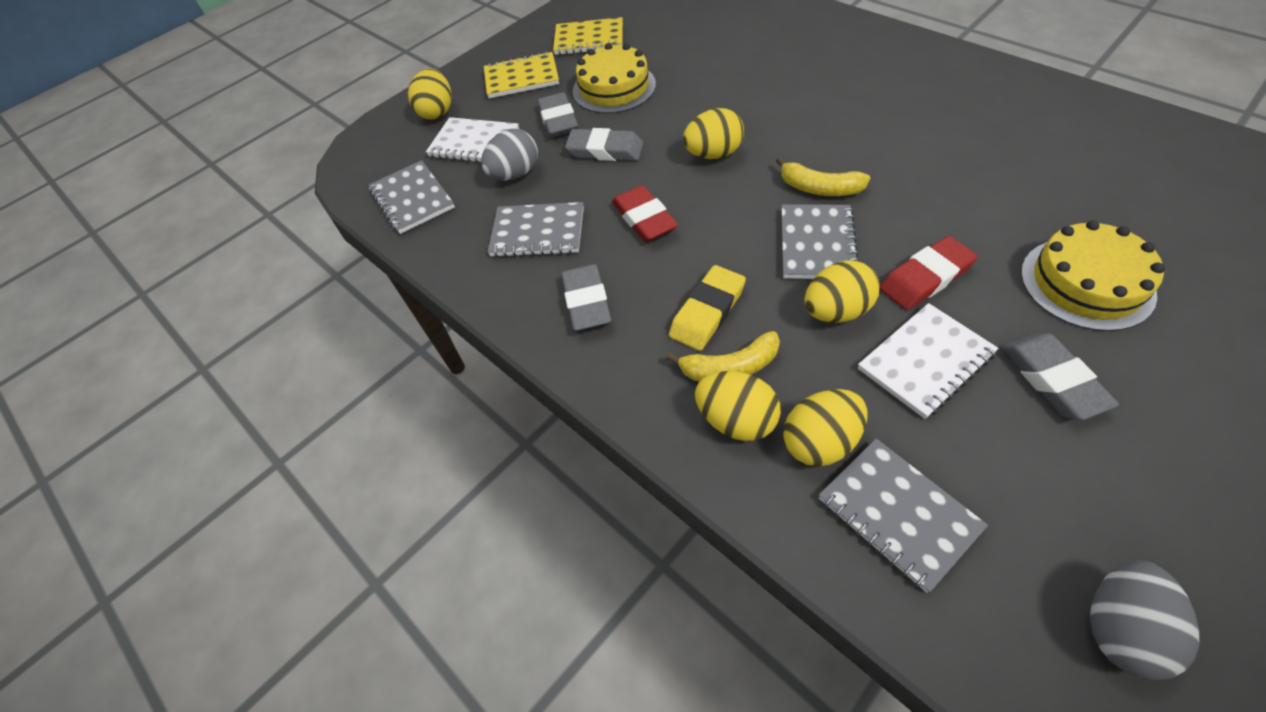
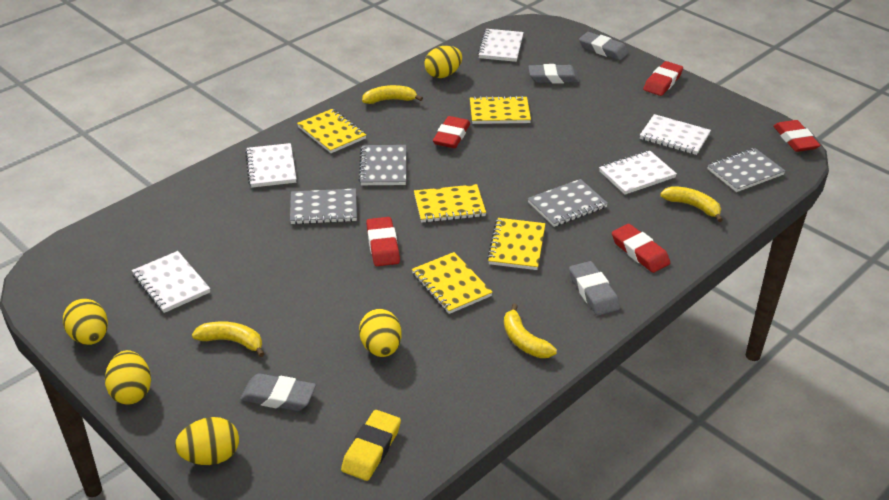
grey egg: [481,129,538,180] [1090,561,1199,680] = 2 -> none = 0
red eraser: [612,185,678,242] [880,236,978,310] = 2 -> [366,217,400,266] [433,116,470,148] [612,224,670,273] [643,61,683,96] [773,120,821,152] = 5
white notebook: [426,117,519,162] [858,303,999,419] = 2 -> [132,251,210,313] [245,143,297,188] [478,29,524,62] [599,151,677,195] [640,114,711,155] = 5
yellow banana: [666,331,780,381] [776,157,870,196] = 2 -> [192,321,264,357] [362,85,423,104] [504,304,557,358] [660,186,723,222] = 4
yellow cake: [573,43,656,113] [1021,220,1165,331] = 2 -> none = 0
yellow notebook: [484,51,559,98] [553,17,623,55] = 2 -> [297,109,366,153] [412,252,493,314] [414,184,486,223] [470,96,531,124] [487,218,545,270] = 5

